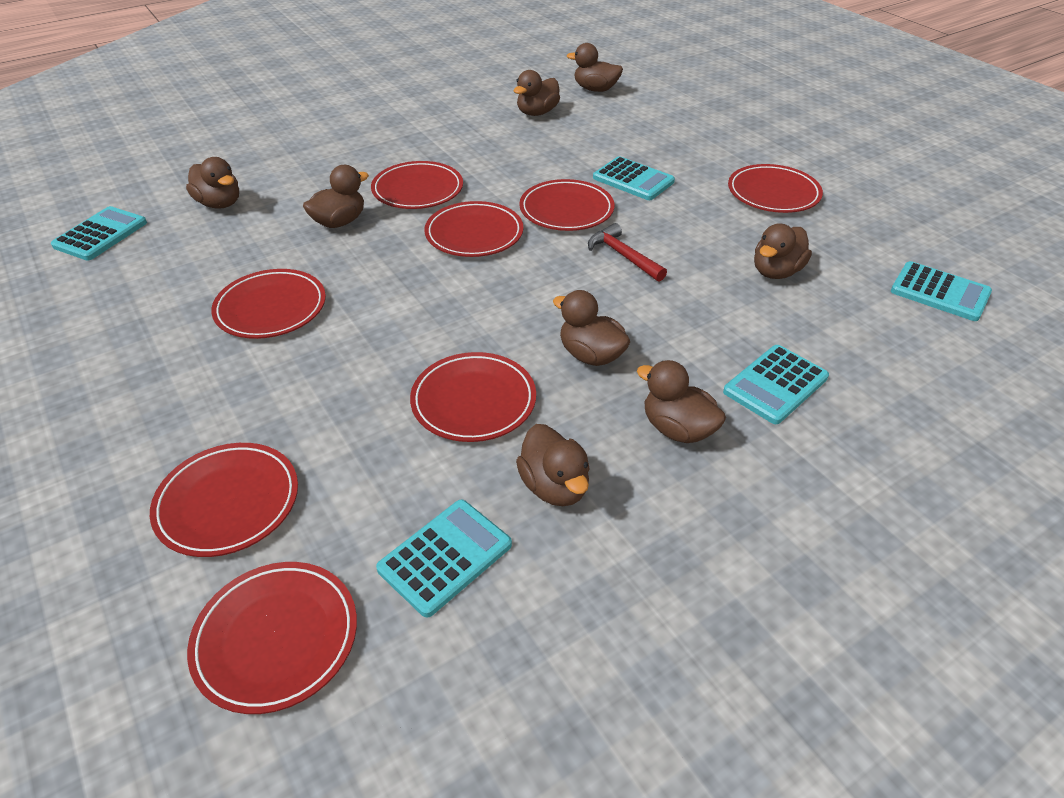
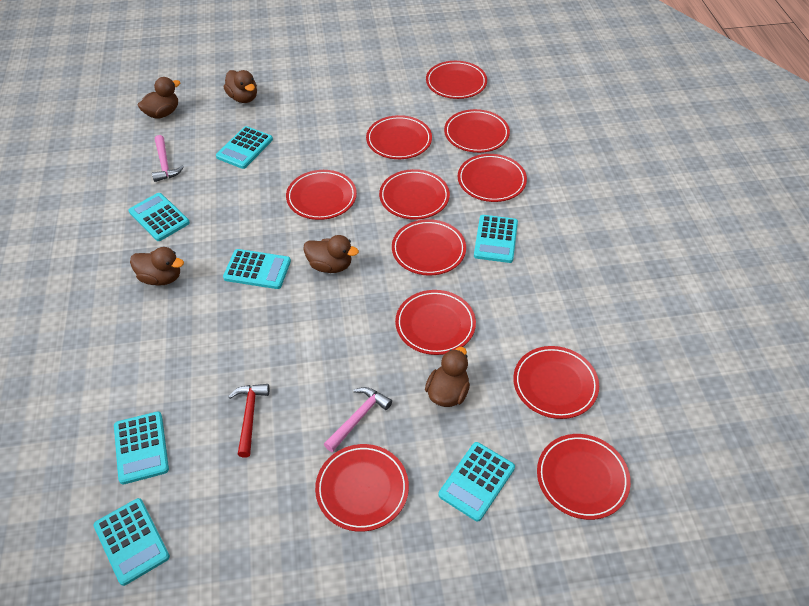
brown duck: [186,157,239,209] [303,165,369,228] [514,70,560,116] [516,424,590,506] [553,290,630,366] [567,43,623,92] [637,360,726,443] [754,223,812,279] = 8 -> [130,247,184,286] [138,77,180,119] [223,70,257,103] [303,235,359,273] [425,347,470,407] = 5
pink hammer: none = 0 -> [152,135,184,182] [324,387,392,452] = 2
red plate: [150,443,298,557] [187,562,357,714] [211,269,326,339] [371,161,463,209] [410,352,536,442] [424,201,524,257] [519,179,614,231] [728,164,823,213] = 8 -> [286,170,357,220] [315,444,409,532] [366,115,432,159] [379,169,450,220] [392,219,466,276] [395,290,476,355] [426,61,487,99] [444,109,510,153] [458,154,527,202] [513,346,599,419] [537,434,631,520] = 11
turquoise calculator: [51,206,147,261] [376,500,512,617] [593,156,675,200] [723,345,829,424] [891,261,992,321] = 5 -> [93,498,170,586] [114,411,169,484] [128,193,190,241] [216,126,273,169] [223,249,291,289] [439,442,515,522] [474,215,518,263] = 7

